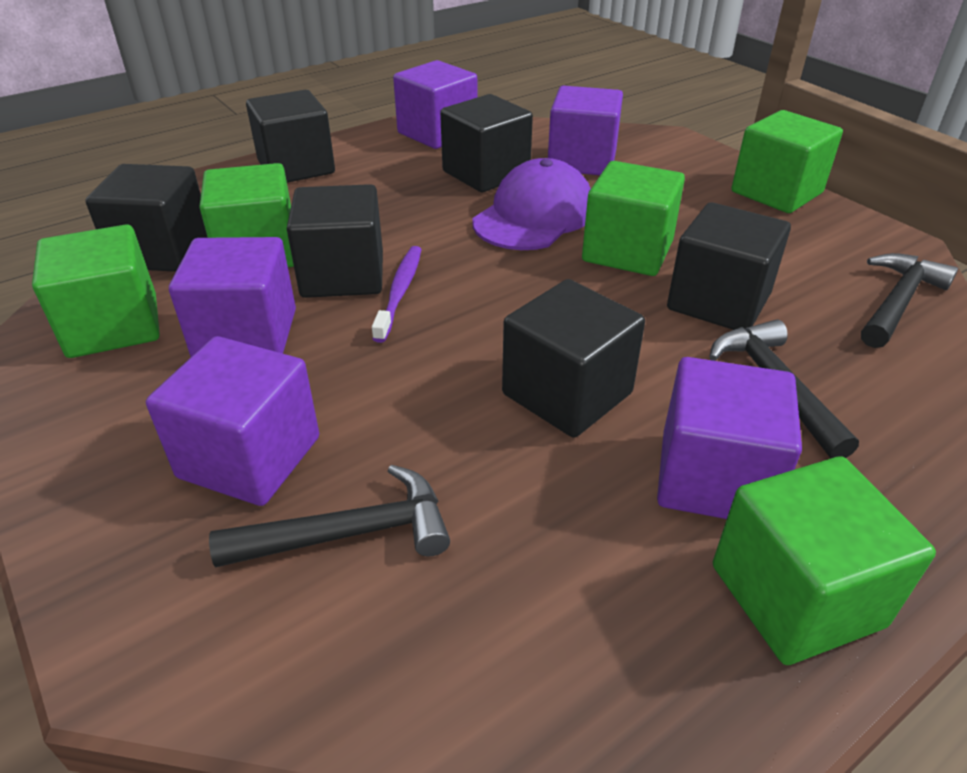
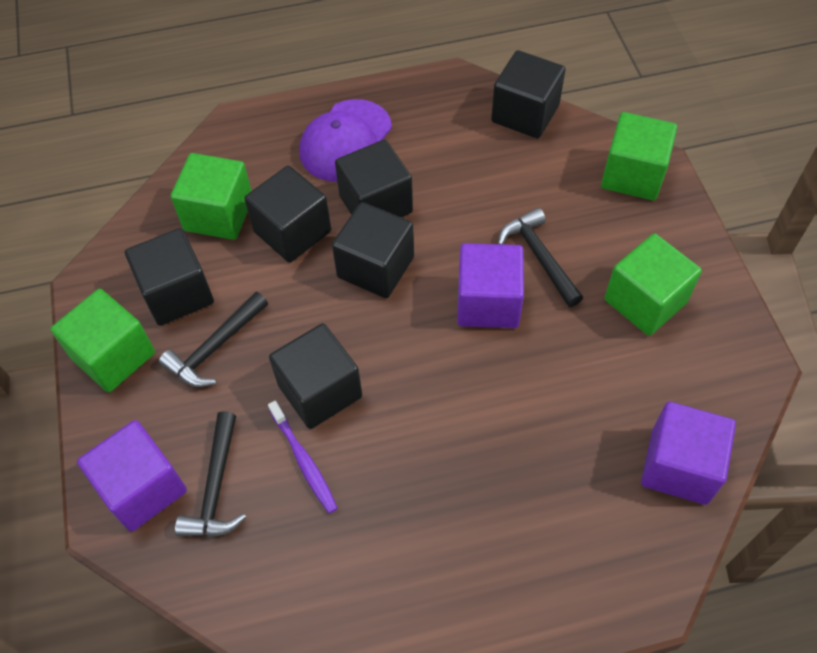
green cube: [32,225,160,358] [200,163,294,267] [582,161,685,276] [713,456,936,665] [731,110,843,213] = 5 -> [50,289,155,392] [171,153,252,240] [601,112,677,200] [604,233,702,336] = 4
purple cube: [146,336,319,506] [169,237,296,357] [393,60,477,149] [548,86,623,175] [657,357,802,519] = 5 -> [77,420,187,532] [457,243,524,328] [641,402,736,505] = 3

